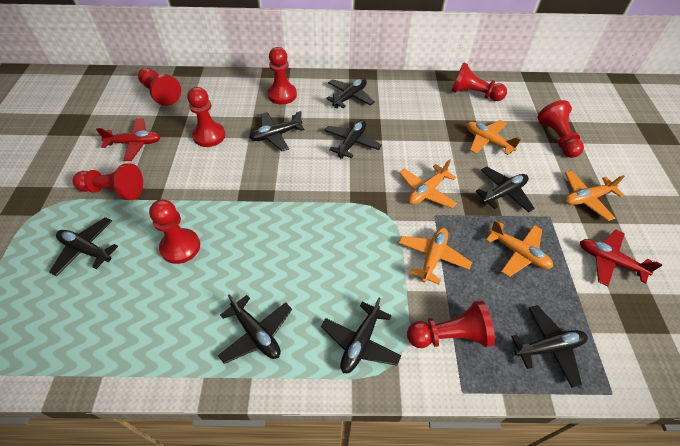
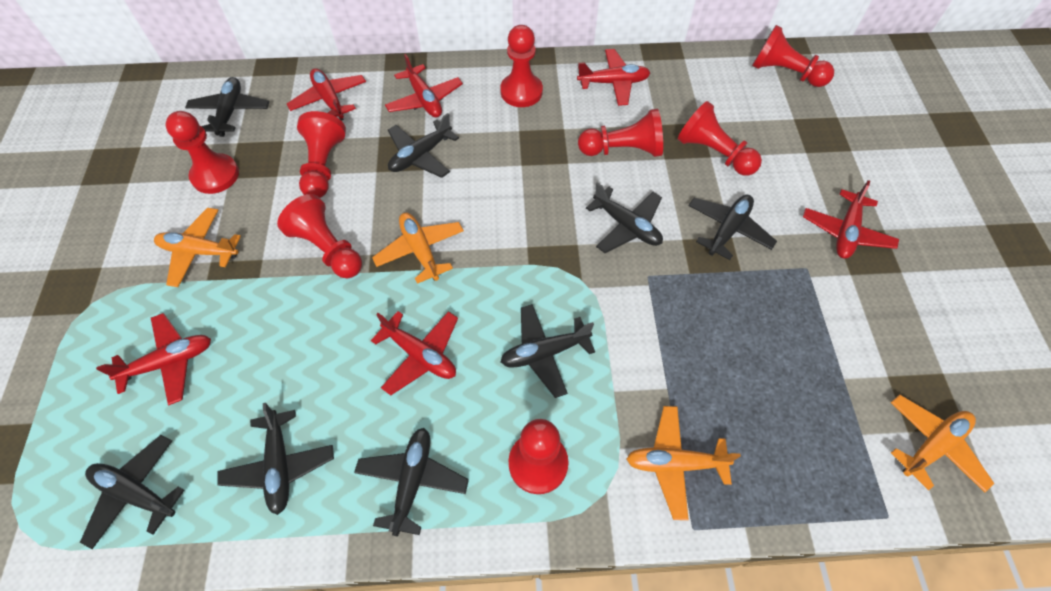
orange plane: [399,159,457,208] [399,228,472,284] [467,120,521,155] [486,220,553,277] [565,171,625,221] = 5 -> [154,208,241,287] [372,213,464,284] [627,406,741,520] [890,395,994,492] = 4
red plane: [96,118,161,161] [580,230,662,287] = 2 -> [96,313,211,405] [287,68,366,121] [371,311,458,395] [385,54,463,118] [577,49,650,106] [803,180,899,259] = 6

